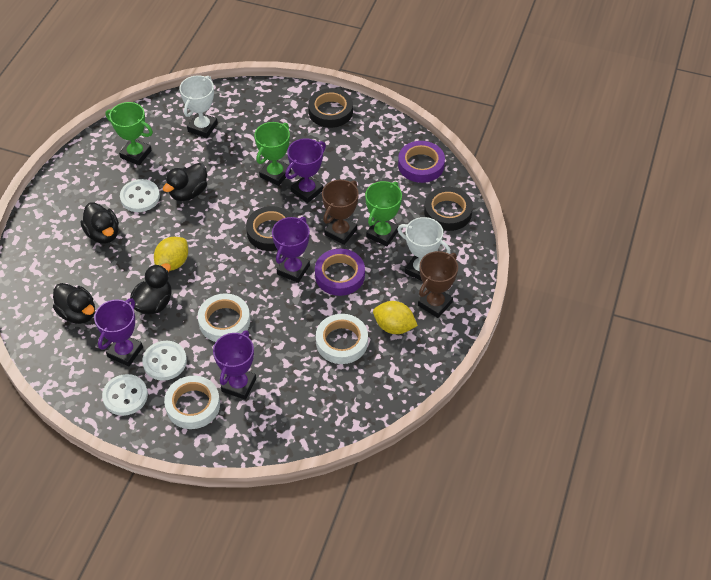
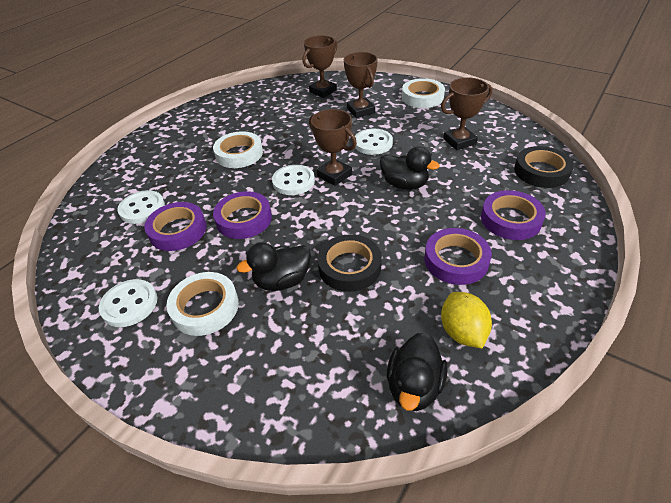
black duck: [53,283,95,324] [81,202,119,244] [130,263,172,315] [163,163,207,201] = 4 -> [237,243,311,291] [380,147,440,190] [387,333,448,411] = 3
black tape: [246,206,293,251] [308,88,353,128] [424,187,473,231] = 3 -> [318,234,382,292] [514,146,574,188] = 2
brown trophy: [322,180,359,245] [418,251,458,318] = 2 -> [302,35,337,98] [309,109,357,186] [344,52,378,118] [441,77,492,150] = 4
green trophy: [105,102,153,165] [254,122,291,186] [365,181,402,246] = 3 -> none = 0
purple tape: [315,249,365,296] [398,141,445,183] = 2 -> [144,202,206,251] [213,191,272,239] [424,228,492,285] [481,190,546,240] = 4
purple trophy: [94,298,143,366] [213,330,256,400] [272,217,310,283] [285,138,326,203] = 4 -> none = 0
white button: [102,374,148,416] [120,179,160,212] [142,341,187,381] = 3 -> [99,279,157,327] [117,190,165,224] [272,165,315,195] [355,129,393,155] = 4
white trophy: [180,75,218,138] [397,217,451,281] = 2 -> none = 0
yellow lemon: [154,237,188,271] [373,301,418,334] = 2 -> [441,292,492,349] = 1

